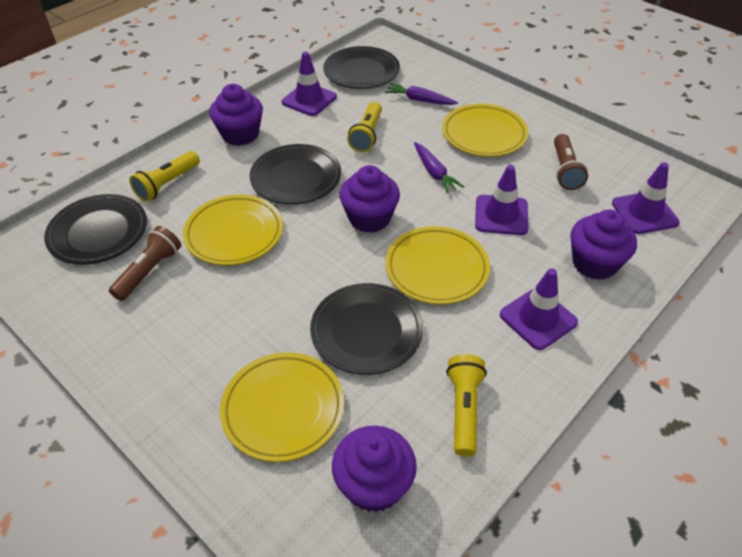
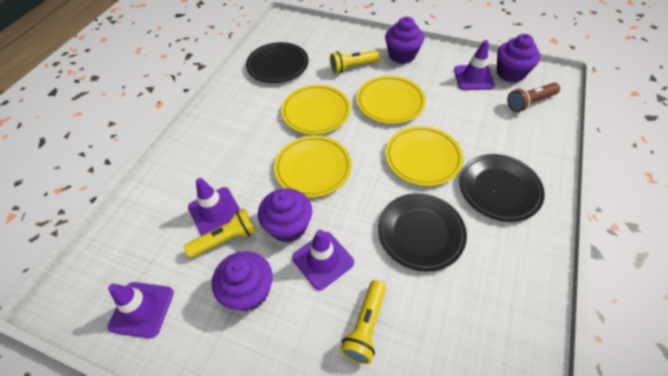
black plate: [44,194,147,265] [250,144,341,204] [310,283,423,375] [323,46,400,89] = 4 -> [246,42,309,83] [378,193,467,272] [459,154,545,222] = 3
brown flashlight: [109,226,181,301] [554,134,588,190] = 2 -> [507,83,560,112] = 1
purple carrot: [385,83,458,105] [414,142,464,193] = 2 -> none = 0

